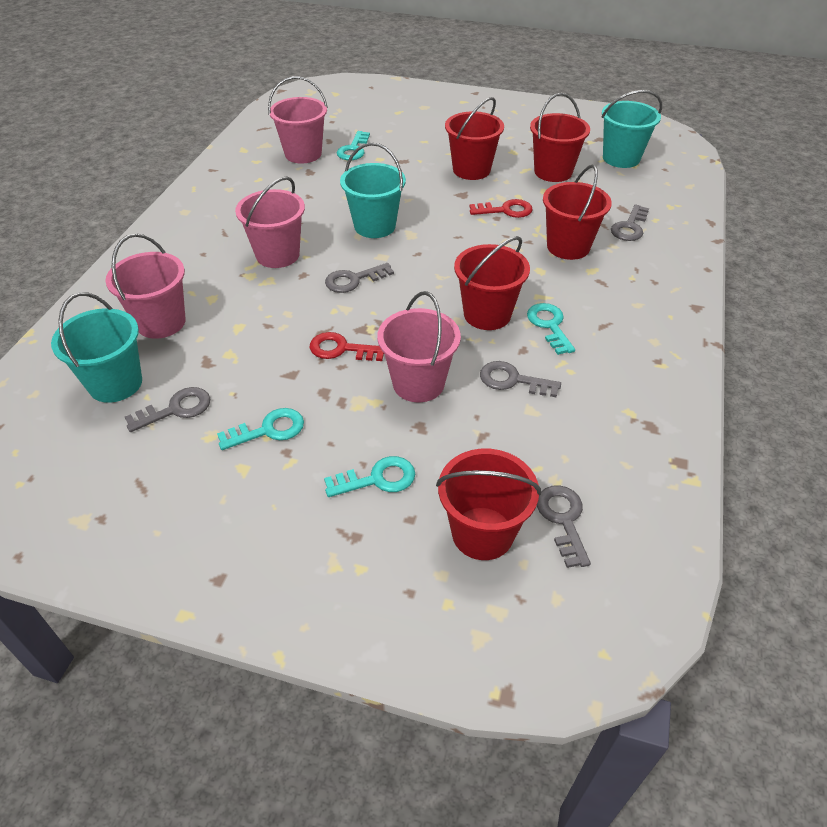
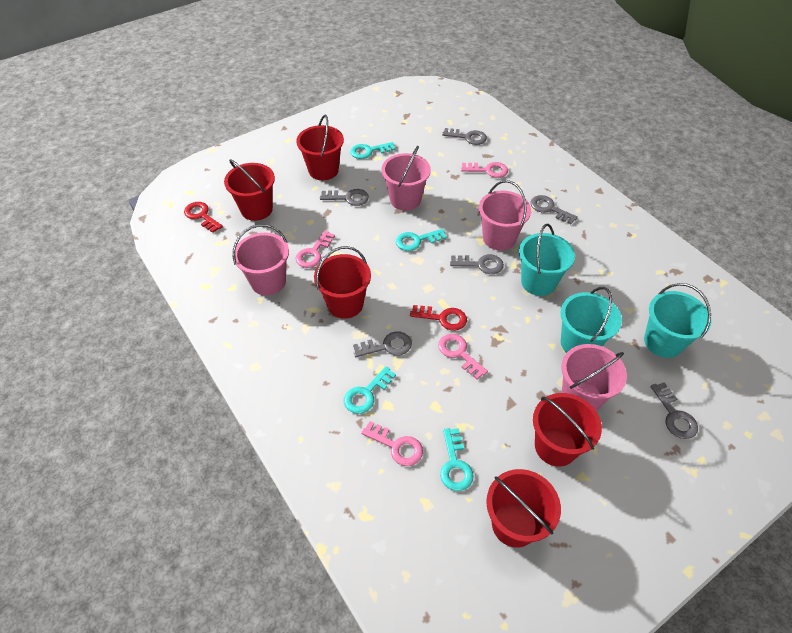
grey key: [125,387,211,432] [325,263,394,293] [480,361,561,397] [537,485,591,568] [611,204,649,241] = 5 -> [320,189,369,206] [353,331,412,357] [442,128,487,145] [450,254,504,274] [530,195,578,224] [651,382,698,439] = 6
pink key: none = 0 -> [295,231,335,268] [361,421,423,466] [438,334,488,379] [461,162,508,178] = 4

